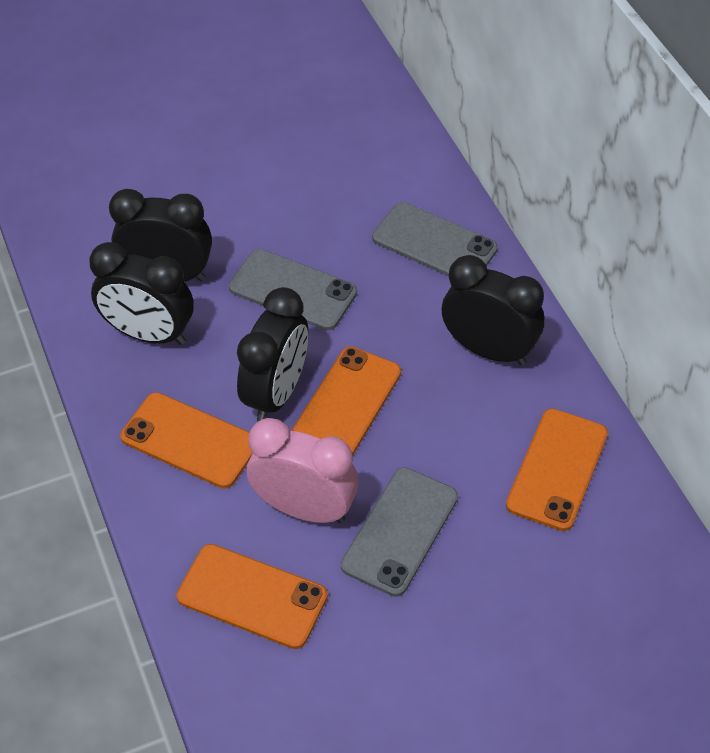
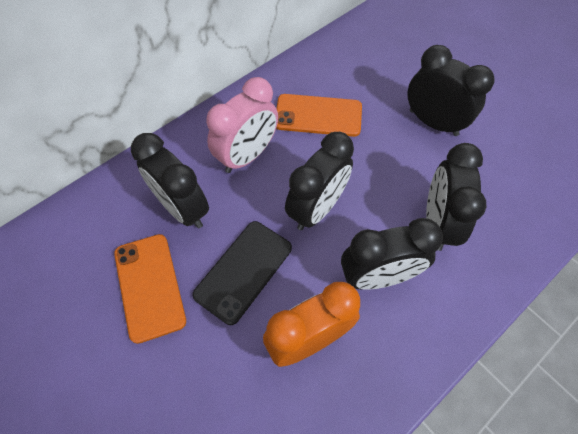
black clock: [89,242,194,345] [109,189,212,282] [237,287,308,422] [442,255,544,365] = 4 -> [131,133,209,229] [285,132,354,230] [341,218,443,290] [408,45,495,136] [426,143,486,251] = 5
black phone: none = 0 -> [192,221,292,325] = 1
grey phone: [229,249,357,330] [341,467,458,597] [372,202,498,276] = 3 -> none = 0
orange clock: none = 0 -> [263,282,360,367] = 1
orange phone: [120,392,252,489] [177,544,328,649] [292,346,401,456] [506,409,608,531] = 4 -> [114,234,186,344] [276,94,362,137] = 2

